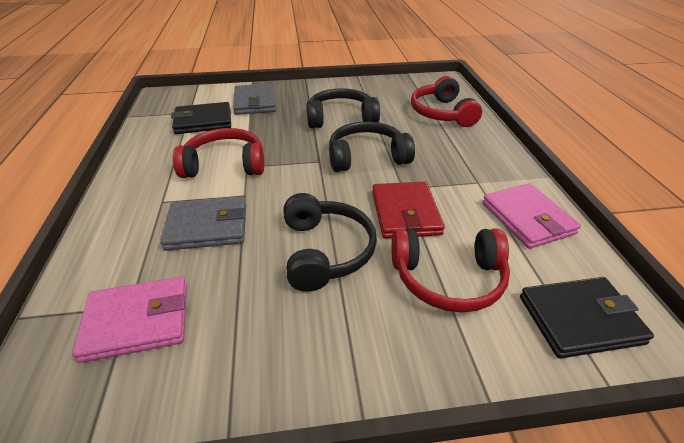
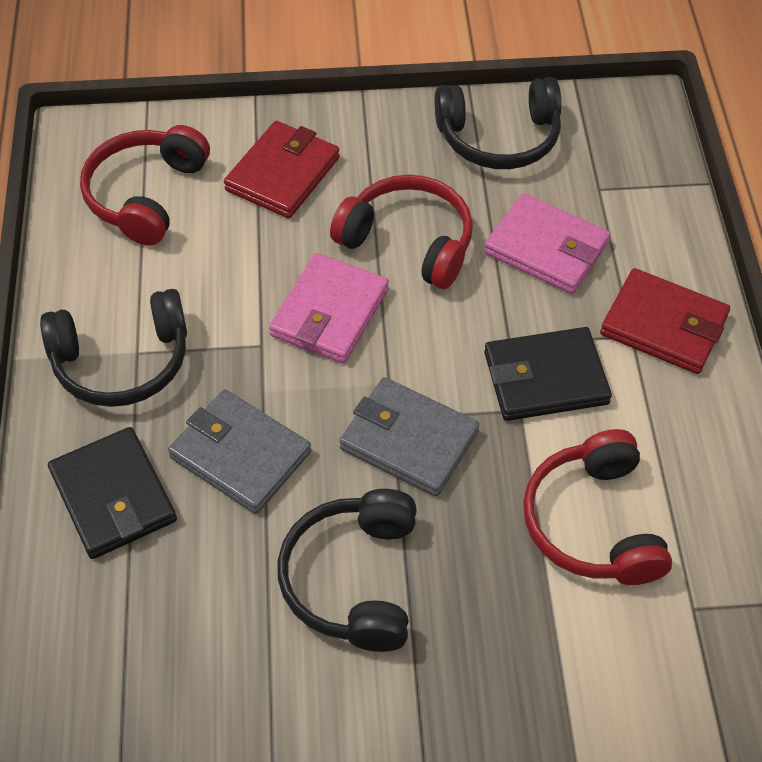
red wallet: [372,182,445,239] = 1 -> [224,121,340,218] [600,268,730,374] = 2

